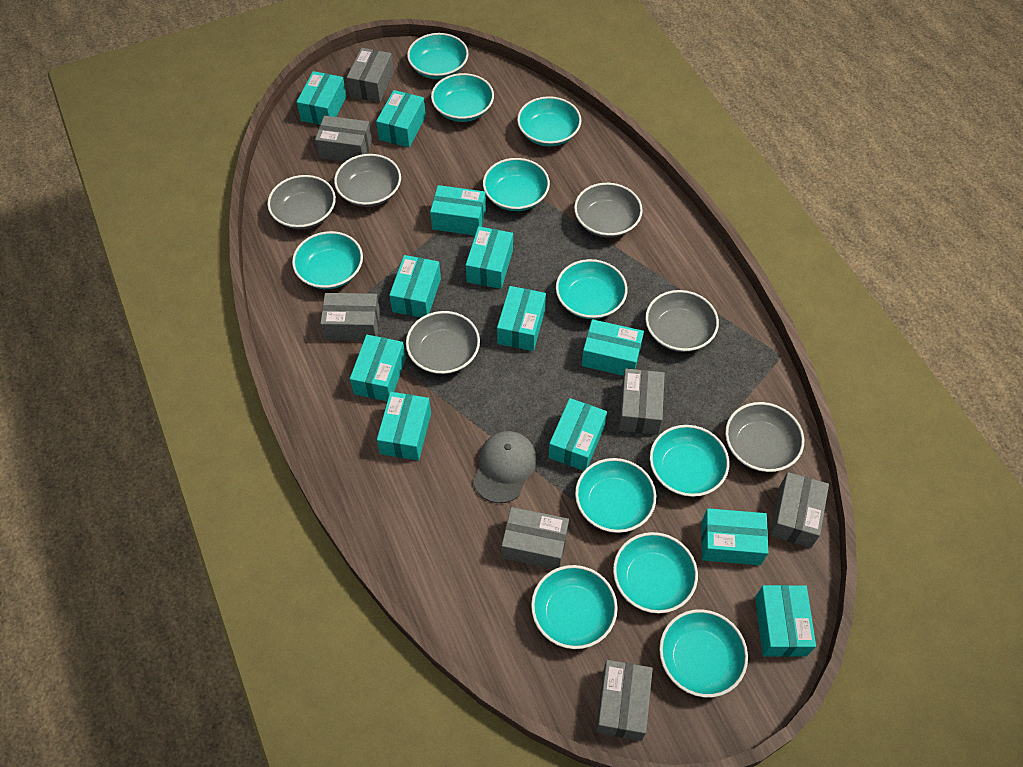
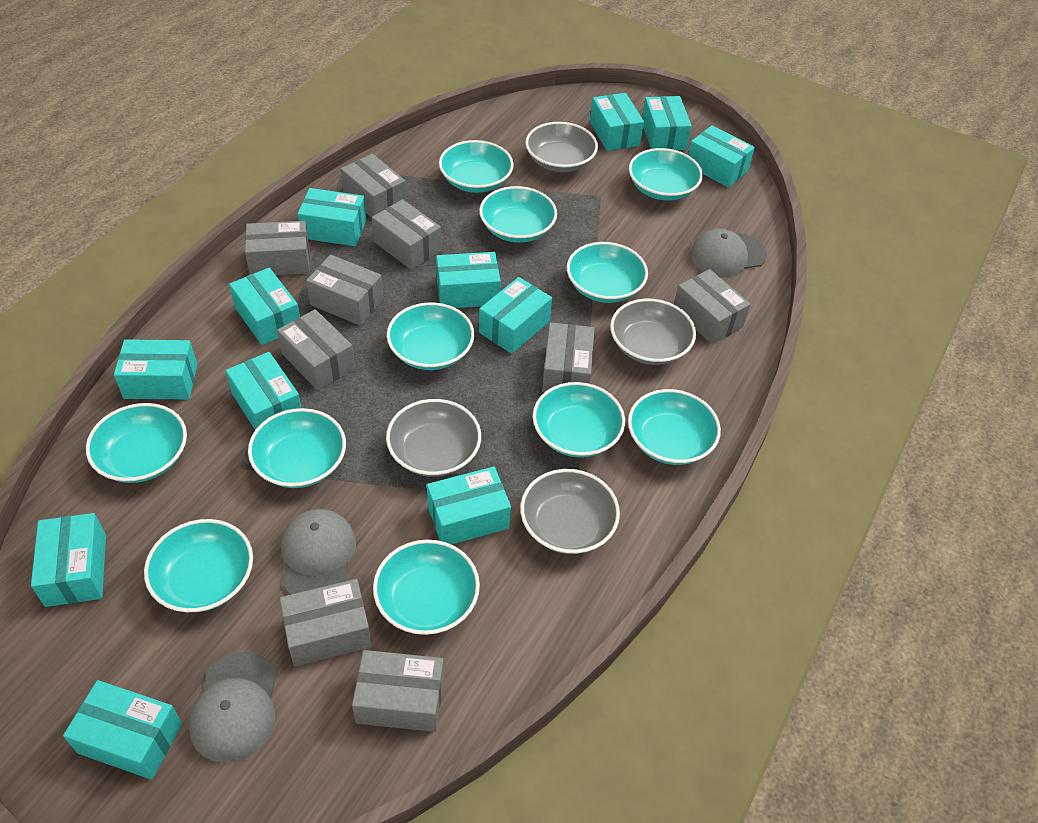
grey bowl: [267,175,336,229] [334,154,401,207] [406,311,480,374] [574,183,643,238] [645,290,719,352] [725,402,804,472] = 6 -> [386,399,481,477] [520,469,620,554] [525,122,598,172] [610,299,696,365] = 4
grey box: [315,116,372,162] [320,293,380,341] [347,48,394,102] [502,507,569,569] [596,660,653,741] [619,368,665,435] [770,472,829,548] = 7 -> [245,221,310,275] [277,309,355,390] [280,579,372,667] [306,255,383,326] [341,154,406,218] [352,650,444,732] [372,199,441,270] [542,322,594,392] [674,269,751,345] = 9
grey cap: [473,431,537,503] = 1 -> [188,652,277,763] [281,509,356,595] [690,229,767,277] = 3

